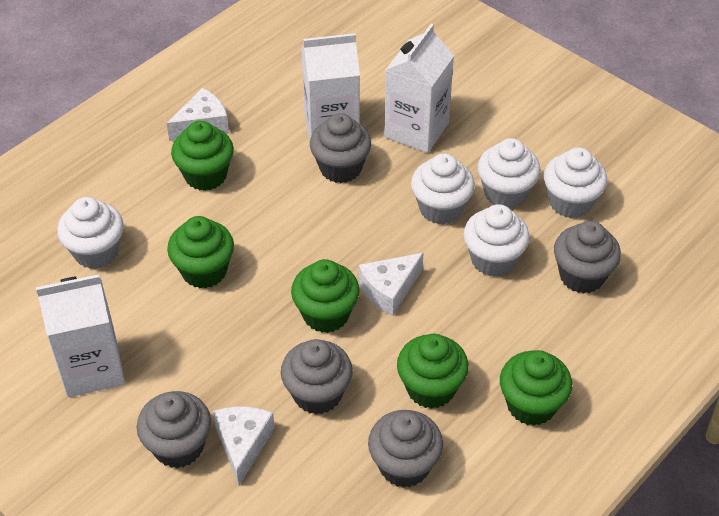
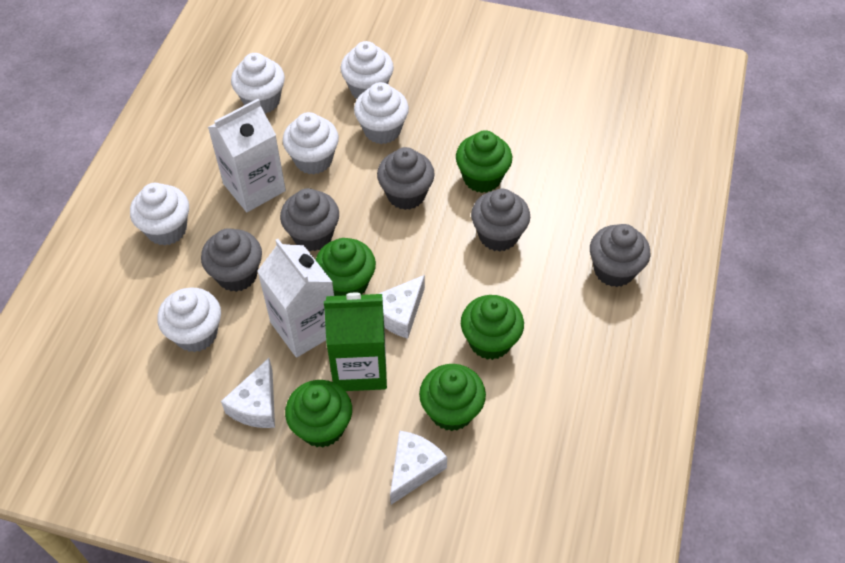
green carton: none = 0 -> [324,293,387,391] = 1
white carton: [36,274,125,397] [301,33,360,140] [384,24,454,153] = 3 -> [208,99,286,212] [257,239,334,358] = 2
white cupcake: [57,197,124,269] [411,153,475,224] [464,204,530,277] [477,138,541,209] [544,147,607,218] = 5 -> [130,183,189,246] [157,288,221,352] [231,53,285,114] [283,112,339,175] [340,41,394,98] [354,82,409,144] = 6

